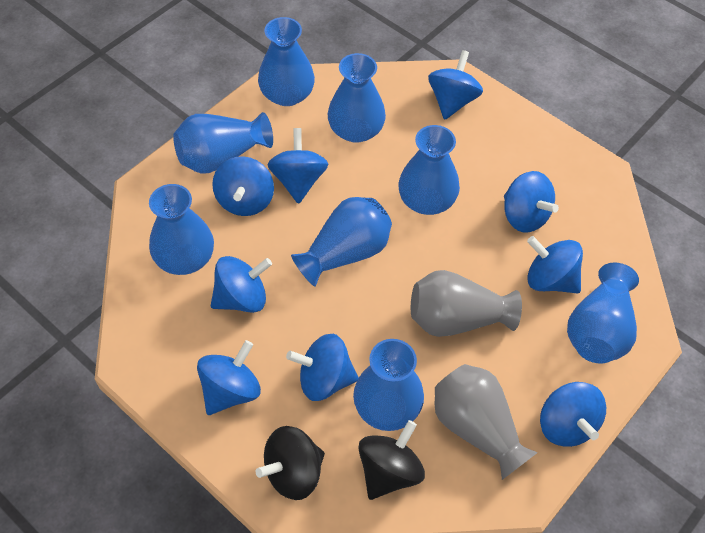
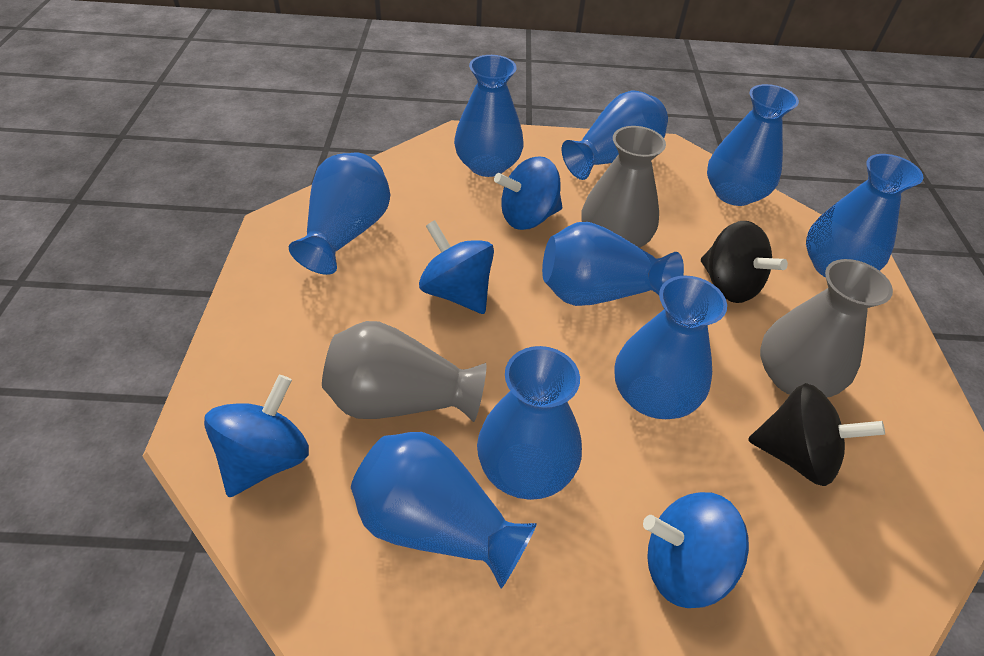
blue spinning top: [197,340,261,415] [211,256,272,313] [212,156,274,216] [268,128,328,204] [286,334,359,401] [428,50,483,120] [504,171,559,233] [527,236,583,293] [540,382,606,447] = 9 -> [204,375,309,497] [419,220,494,314] [494,156,562,230] [643,492,749,608] = 4
blue vase: [149,184,214,275] [173,112,273,174] [258,17,315,106] [291,197,392,286] [328,53,386,143] [353,339,424,431] [398,125,460,215] [567,263,639,364] = 8 -> [289,152,390,275] [351,432,537,589] [454,55,524,177] [477,346,582,500] [542,222,684,306] [562,91,668,180] [615,276,727,419] [707,84,799,206] [806,154,923,277] = 9
grey vase: [411,270,522,337] [434,364,538,480] = 2 -> [322,321,486,422] [581,126,666,248] [760,259,893,397] = 3

